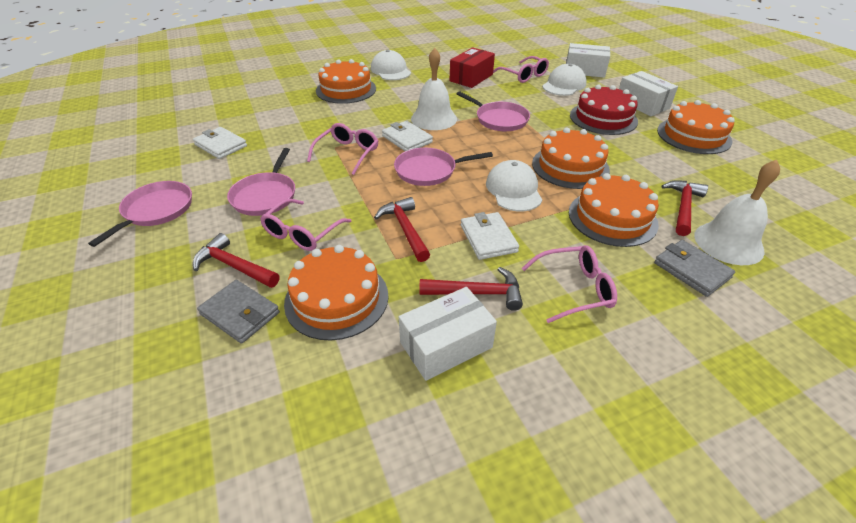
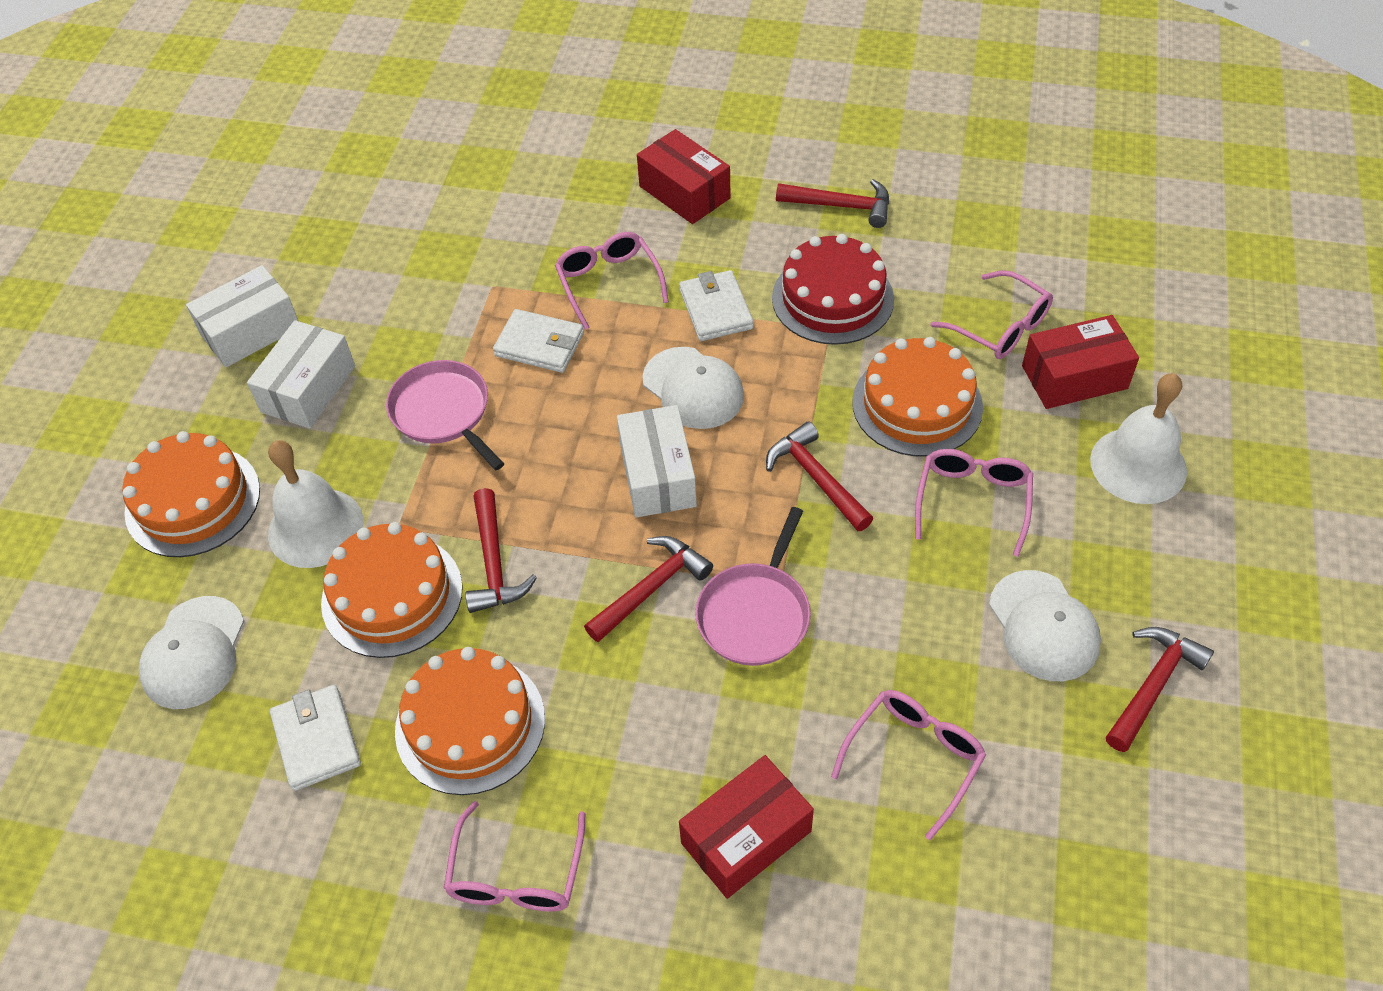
grey wallet: [197,280,280,344] [654,240,735,297] = 2 -> none = 0
orange cake: [284,245,388,340] [316,59,376,104] [532,127,610,189] [569,173,659,247] [657,100,735,154] = 5 -> [122,431,260,557] [321,522,463,658] [395,647,545,795] [852,337,983,457] = 4
pink glasses: [260,199,351,251] [307,123,378,175] [493,56,549,83] [522,245,617,323] = 4 -> [444,801,585,912] [555,232,669,330] [831,690,986,840] [915,449,1033,557] [930,270,1053,359] = 5
pink pan: [88,181,192,247] [227,148,295,216] [394,148,493,186] [457,91,530,131] = 4 -> [386,360,504,470] [695,507,811,666] = 2
red box: [450,47,495,88] = 1 -> [637,129,731,224] [679,755,814,899] [1022,315,1139,409] = 3
red hammer: [193,233,279,288] [374,197,430,262] [419,267,523,311] [661,180,708,236] = 4 -> [465,488,537,613] [584,536,713,642] [766,421,873,531] [776,179,889,228] [1106,627,1214,752] = 5

